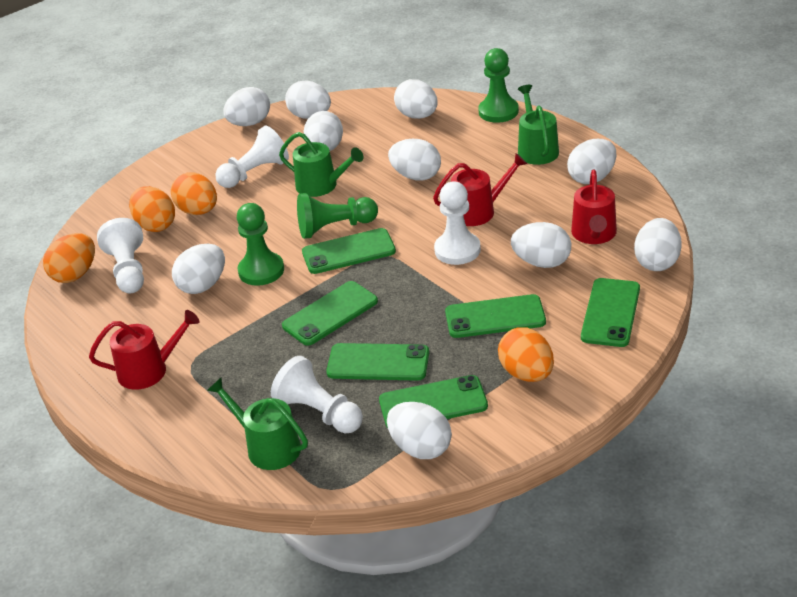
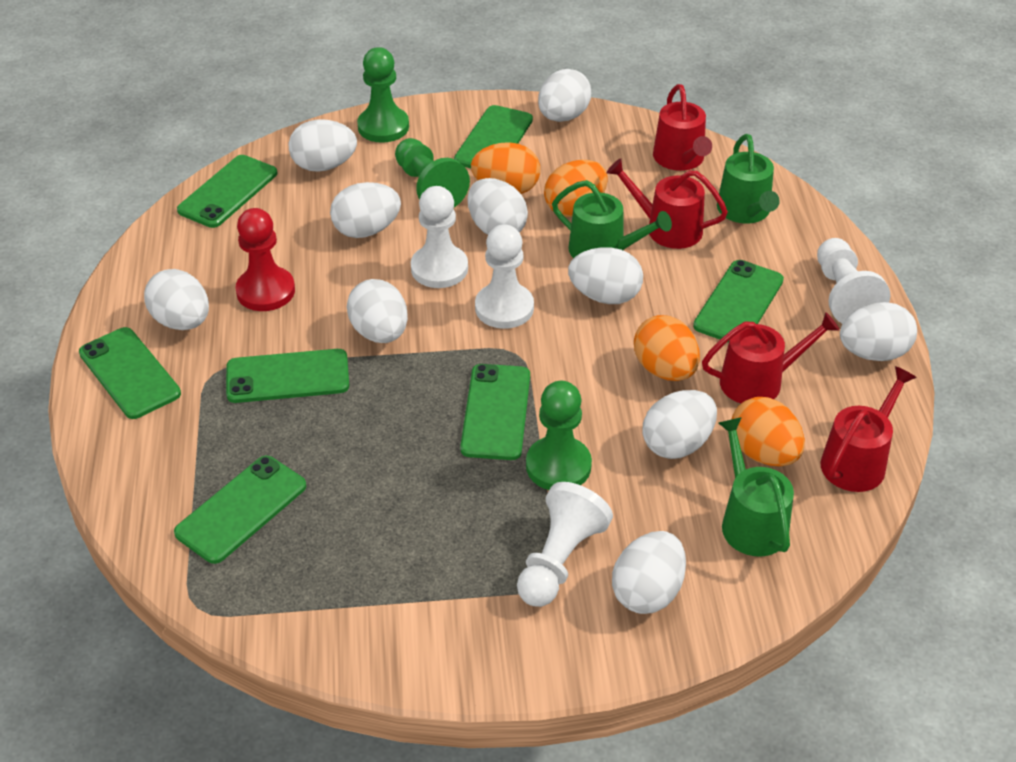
green phone: [282,281,378,346] [302,228,396,274] [326,343,429,381] [379,375,488,428] [445,294,546,338] [581,278,640,347] = 6 -> [79,327,181,419] [174,456,306,564] [177,155,277,228] [226,349,349,403] [454,105,533,168] [460,364,530,460] [693,260,784,343] = 7
red pawn: none = 0 -> [235,208,295,311] = 1
red watering can: [89,310,199,390] [433,153,527,226] [571,170,617,244] = 3 -> [607,158,728,249] [653,84,712,171] [702,312,840,404] [821,366,917,492] = 4

